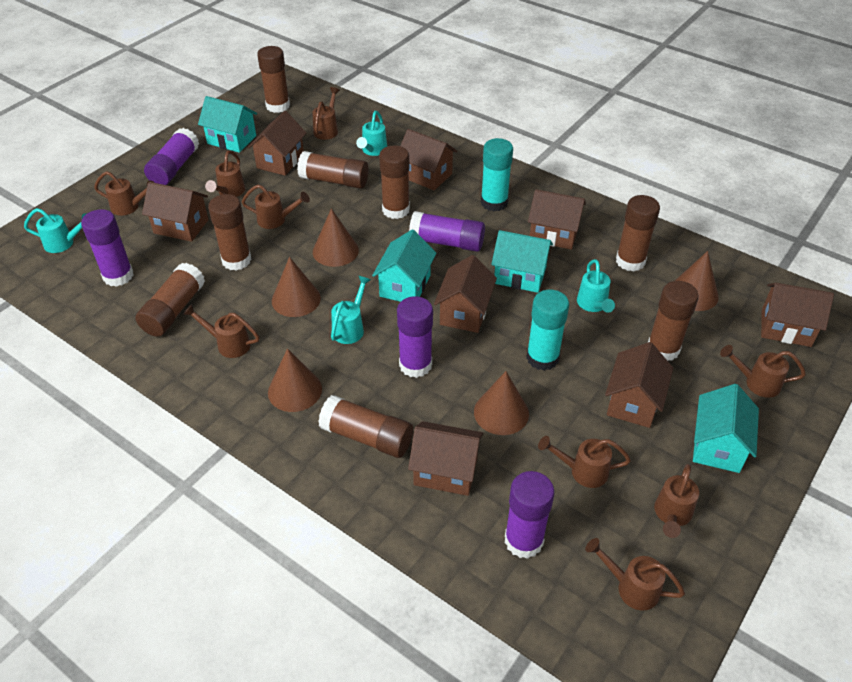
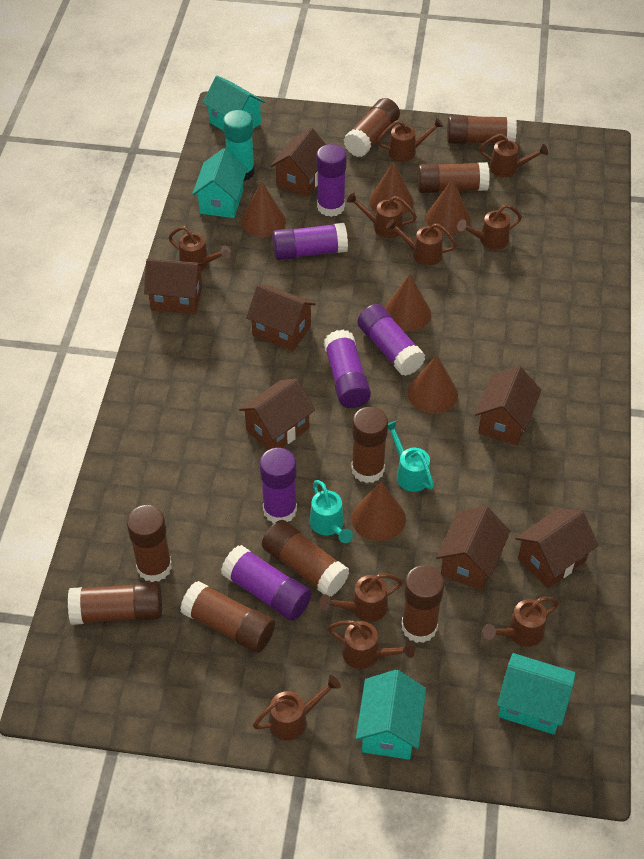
brown cone: [268,348,322,412] [272,257,321,317] [313,208,359,267] [474,371,529,435] [675,251,719,311] = 5 -> [241,181,286,237] [352,482,406,541] [369,162,414,215] [384,274,431,331] [408,355,458,413] [426,179,471,235] = 6
brown glue stick: [135,263,205,337] [208,194,252,270] [257,46,290,113] [297,151,369,189] [318,395,413,458] [379,145,410,219] [616,195,660,272] [648,281,699,361] = 8 -> [68,582,162,625] [127,505,172,582] [180,581,275,653] [262,520,349,597] [344,98,400,157] [351,407,388,483] [402,565,444,643] [417,162,490,193] [447,115,517,144] = 9
brown house: [142,182,208,242] [248,111,306,176] [400,129,457,190] [408,421,484,496] [434,255,497,333] [528,189,586,250] [605,342,673,428] [761,282,834,347] = 8 -> [144,259,204,314] [239,378,315,450] [246,285,316,351] [270,128,326,197] [436,506,510,591] [475,366,542,445] [515,508,598,588] = 7
brown watering can: [94,171,155,216] [183,304,260,358] [205,151,245,197] [242,184,310,229] [313,87,340,140] [538,436,631,488] [585,538,685,611] [654,464,699,538] [720,345,806,398] = 9 -> [168,226,231,271] [253,675,341,741] [319,573,403,622] [328,620,415,669] [347,193,417,238] [377,118,444,162] [386,218,457,266] [457,204,522,249] [479,134,548,177] [483,597,559,647] = 10
purple glue stick: [81,209,133,287] [144,128,199,185] [397,296,433,378] [409,211,485,252] [505,471,555,559] = 5 -> [221,545,312,621] [260,448,297,523] [272,223,348,260] [316,144,346,217] [324,330,371,408] [358,304,425,376] = 6
turquoise glue stick: [481,138,513,211] [526,290,569,371] = 2 -> [223,110,255,181] = 1
turquoise watering can: [24,208,86,253] [331,276,371,344] [356,111,387,156] [577,259,615,313] = 4 -> [310,480,353,543] [388,421,434,492] = 2

